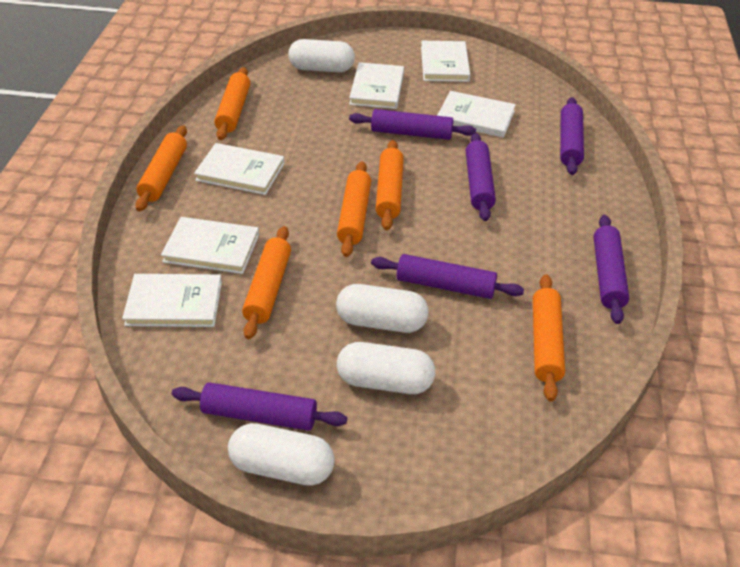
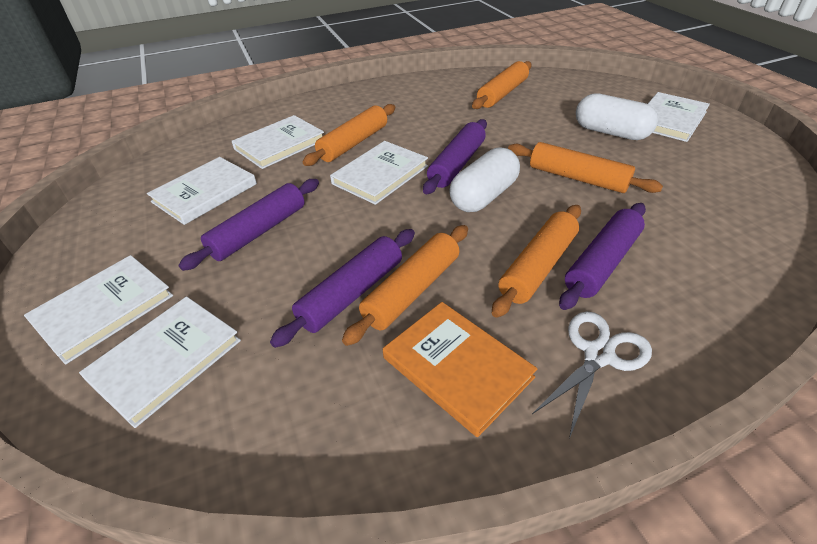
orange book: none = 0 -> [383,302,538,437] = 1
orange rolling pin: [135,125,187,212] [214,67,250,140] [242,226,291,339] [337,161,371,257] [376,140,404,230] [533,274,565,402] = 6 -> [303,104,395,166] [342,225,468,346] [472,61,532,109] [492,205,581,318] [508,142,663,193] = 5
purple rolling pin: [172,382,347,431] [349,109,476,140] [371,254,524,299] [466,133,496,221] [560,97,584,175] [594,215,629,324] = 6 -> [178,179,319,271] [270,229,415,348] [423,119,487,194] [559,203,646,310] = 4
white capsule: [228,423,335,486] [288,39,355,72] [336,284,429,333] [337,342,435,394] = 4 -> [449,147,520,212] [576,93,658,140] = 2
white scissors: none = 0 -> [532,312,652,439] = 1

